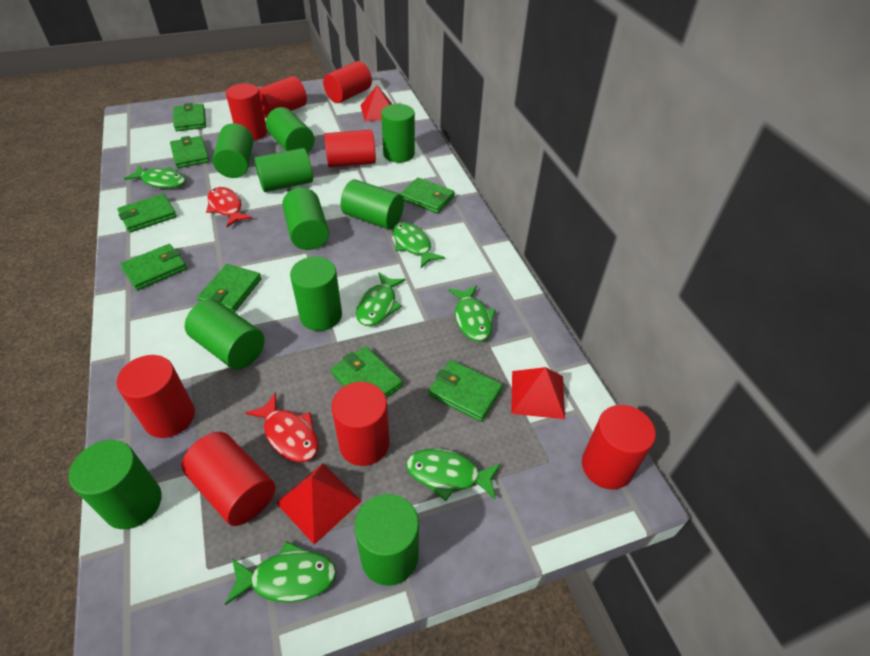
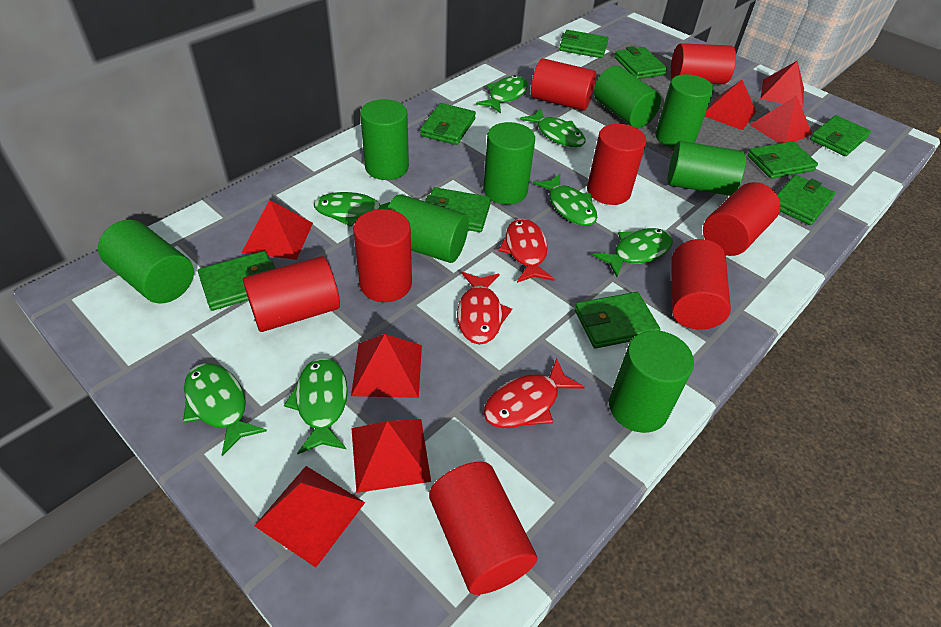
green cylinder: [69,440,162,529] [185,299,265,369] [213,123,253,178] [254,148,313,192] [266,107,314,154] [282,188,329,250] [290,257,342,331] [341,179,404,230] [355,494,419,586] [381,104,415,163] = 10 -> [98,220,194,303] [360,99,409,180] [387,194,469,263] [483,122,535,205] [594,66,661,128] [609,330,694,433] [655,74,714,148] [667,141,746,196] = 8
green fish: [124,166,186,188] [225,541,337,605] [356,272,406,326] [393,222,445,268] [406,448,501,501] [448,285,496,342] = 6 -> [183,363,267,456] [284,357,348,454] [314,192,390,227] [476,75,528,114] [520,108,585,147] [533,174,597,226] [593,228,673,277] = 7
green wallet: [118,194,177,232] [120,244,187,290] [170,136,210,168] [173,103,206,131] [197,264,261,312] [331,346,403,398] [400,177,455,214] [428,360,503,422] = 8 -> [198,251,276,311] [420,103,476,145] [425,187,491,232] [559,30,609,58] [575,292,660,348] [614,46,667,79] [748,141,818,179] [777,175,835,225] [810,115,871,156] = 9
red fish: [206,187,252,227] [245,392,319,462] = 2 -> [457,272,512,344] [484,358,585,428] [498,218,554,283] = 3
red pyramid: [276,463,361,545] [360,85,392,121] [511,367,565,419] = 3 -> [242,200,313,260] [254,466,365,568] [351,334,422,398] [351,419,431,493] [705,80,756,130] [750,95,812,144] [761,61,804,108] = 7

